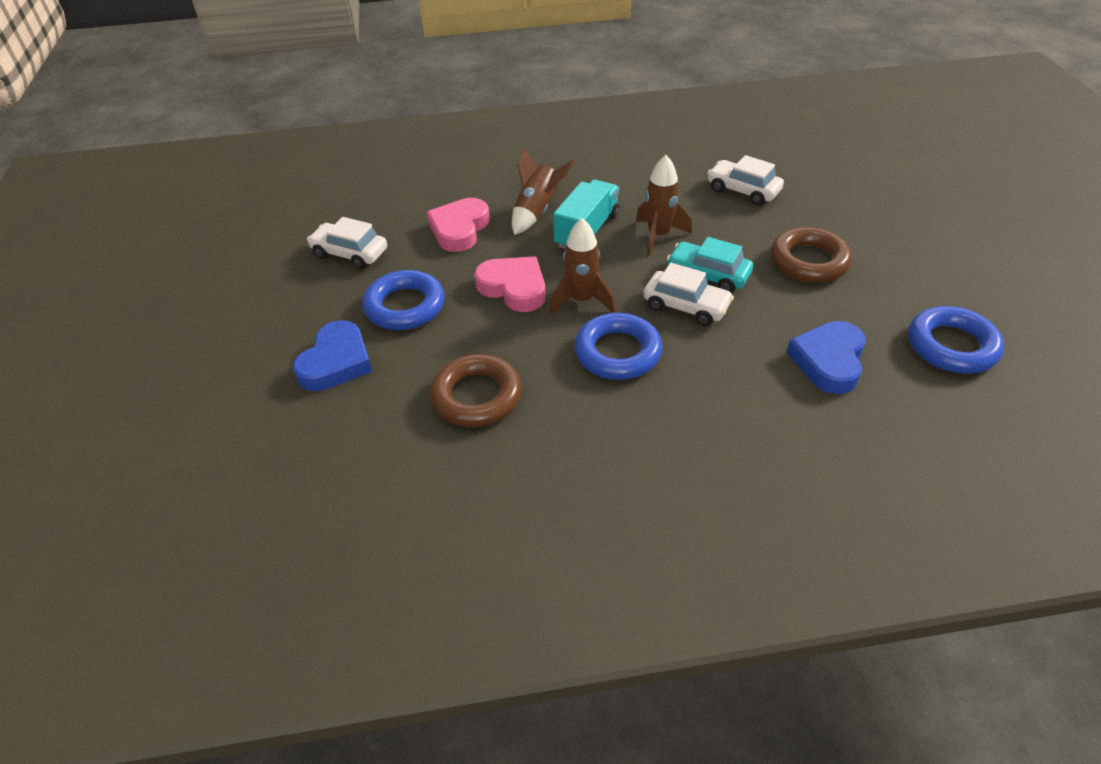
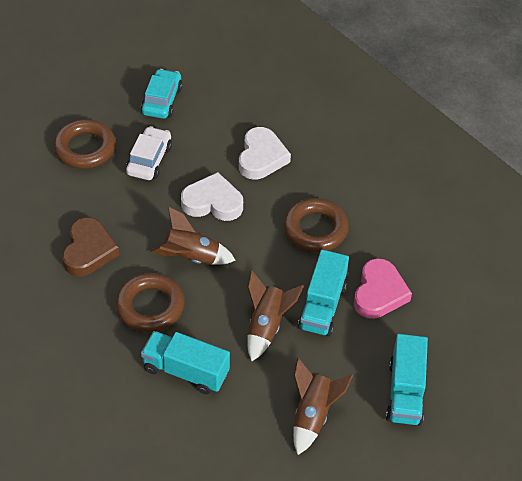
blue heart: [293,320,372,391] [787,321,866,394] = 2 -> none = 0
blue ring: [362,270,445,330] [574,313,663,380] [909,306,1004,374] = 3 -> none = 0
brown heart: none = 0 -> [62,218,120,276] = 1
brown ring: [430,354,522,427] [771,227,852,283] = 2 -> [53,119,116,169] [116,273,185,332] [283,198,349,252] = 3
pink heart: [427,198,490,252] [474,256,546,312] = 2 -> [354,258,412,319] = 1
turquoise truck: [553,180,620,249] = 1 -> [141,331,230,394] [298,250,349,337] [386,334,428,425] = 3
white car: [307,217,387,269] [643,263,734,326] [707,155,784,206] = 3 -> [126,126,172,180] = 1
white heart: none = 0 -> [181,172,243,221] [239,127,291,180] = 2

